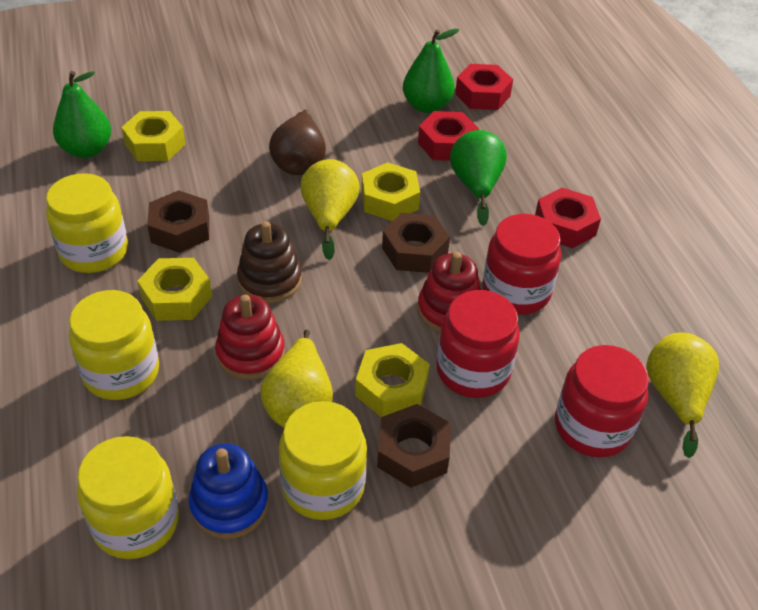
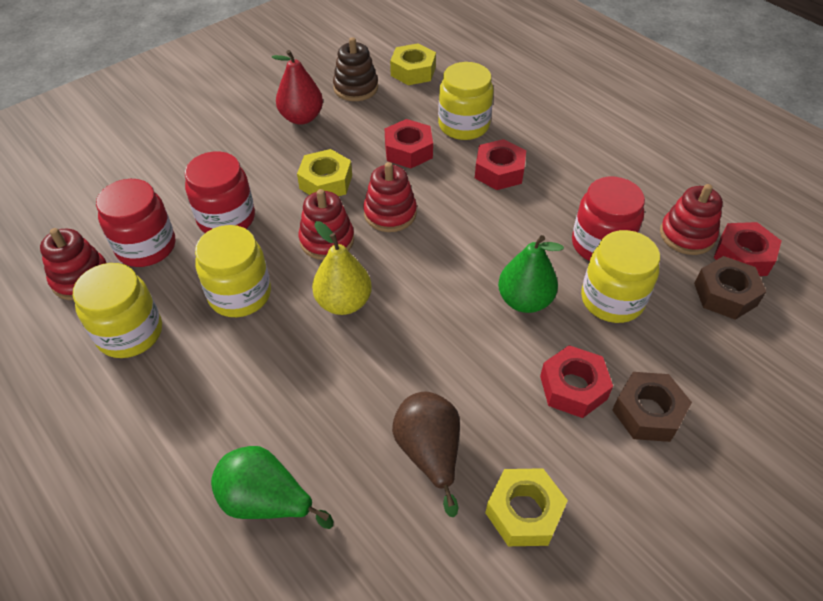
blue stacking toy: [189,443,269,539] = 1 -> none = 0
brown nut: [147,190,209,253] [377,404,451,488] [382,213,450,273] = 3 -> [612,372,692,442] [694,256,766,320] = 2
green pear: [53,71,111,158] [403,28,459,113] [450,130,507,226] = 3 -> [211,446,333,529] [498,235,564,313] = 2
red nut: [418,111,479,161] [455,64,513,110] [535,188,601,248] = 3 -> [385,119,433,168] [475,139,526,190] [540,345,613,418] [714,222,781,276] = 4
red pear: none = 0 -> [272,50,323,125] = 1
red stacking toy: [215,295,285,380] [418,252,481,333] = 2 -> [40,228,106,300] [299,189,354,260] [363,162,417,232] [660,184,723,255] = 4
yellow nut: [121,111,185,161] [138,258,212,321] [355,343,430,417] [361,162,420,221] = 4 -> [297,149,352,196] [390,43,436,85] [485,468,568,546] = 3
yellow pear: [260,330,333,427] [300,159,360,260] [646,332,719,458] = 3 -> [312,221,372,315] = 1

